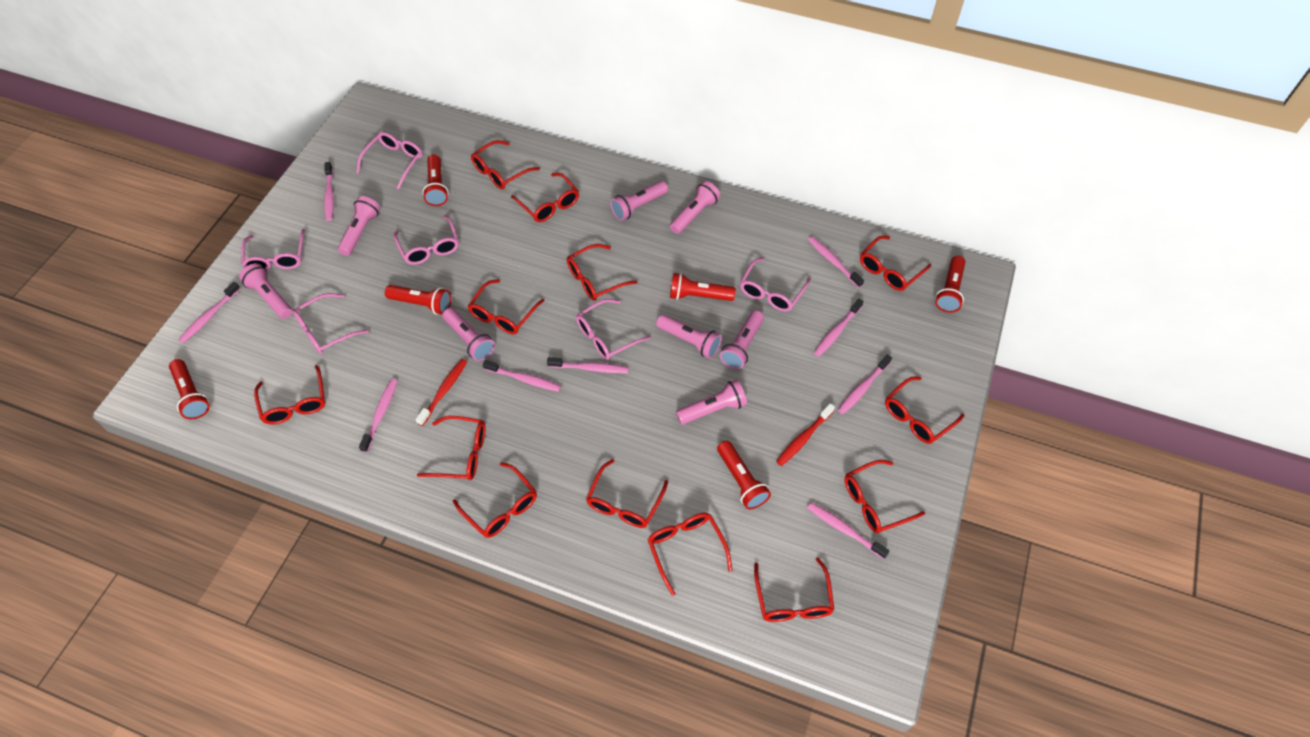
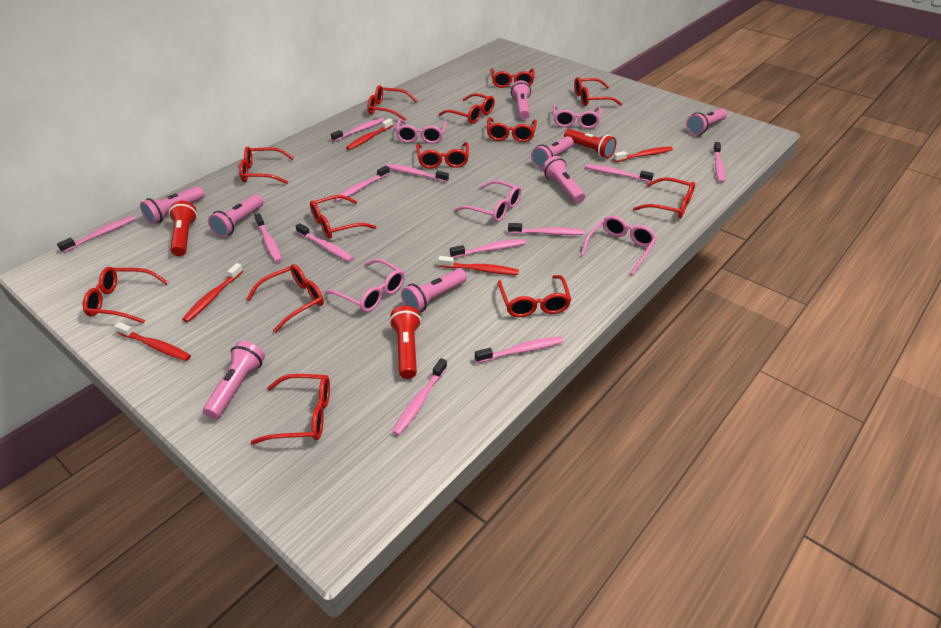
pink glasses: [241,229,305,271] [293,293,369,354] [356,132,422,189] [394,216,459,265] [576,299,651,360] [740,257,811,312] = 6 -> [325,259,405,312] [395,119,447,144] [454,180,521,222] [553,104,601,129] [581,215,657,275] = 5
pink toothbrush: [178,282,241,343] [324,162,334,221] [359,379,398,453] [483,360,561,392] [547,357,629,373] [807,502,890,559] [808,236,864,288] [814,299,864,357] [838,354,892,414] = 9 -> [57,215,136,253] [254,213,282,262] [296,223,354,262] [331,118,384,142] [334,165,390,202] [387,164,449,182] [392,358,447,436] [450,239,526,258] [475,336,563,363] [508,223,584,235] [585,164,654,182] [713,142,725,183] = 12
red flashlight: [169,359,210,420] [385,285,451,315] [422,154,449,206] [670,273,736,301] [717,441,771,509] [935,256,965,313] = 6 -> [169,201,197,256] [389,306,421,379] [564,129,616,158] = 3
red toothbrush: [415,359,467,426] [776,403,835,466] = 2 -> [114,322,191,361] [182,263,243,322] [346,118,393,150] [438,256,519,275] [613,147,673,162] = 5

